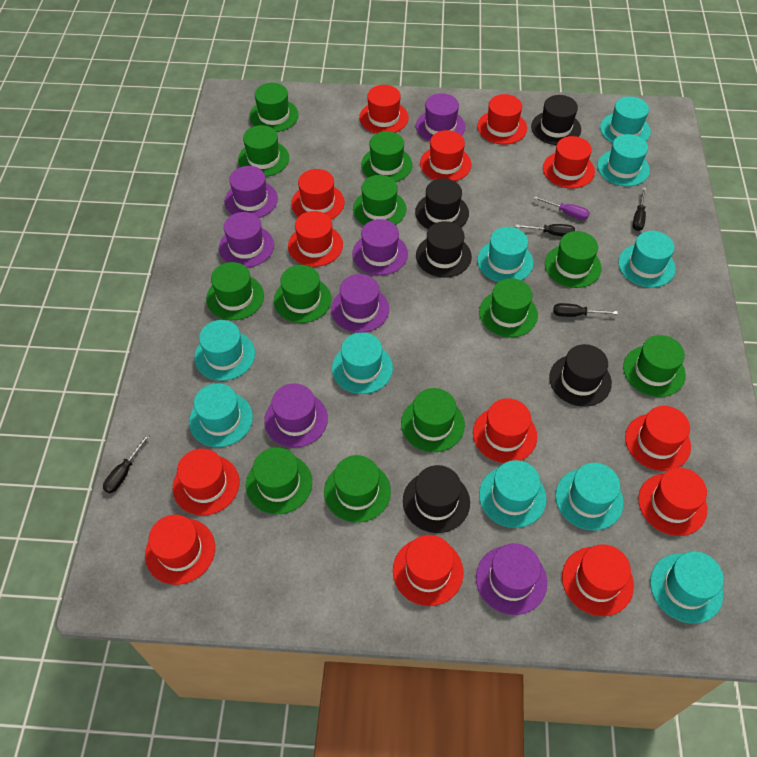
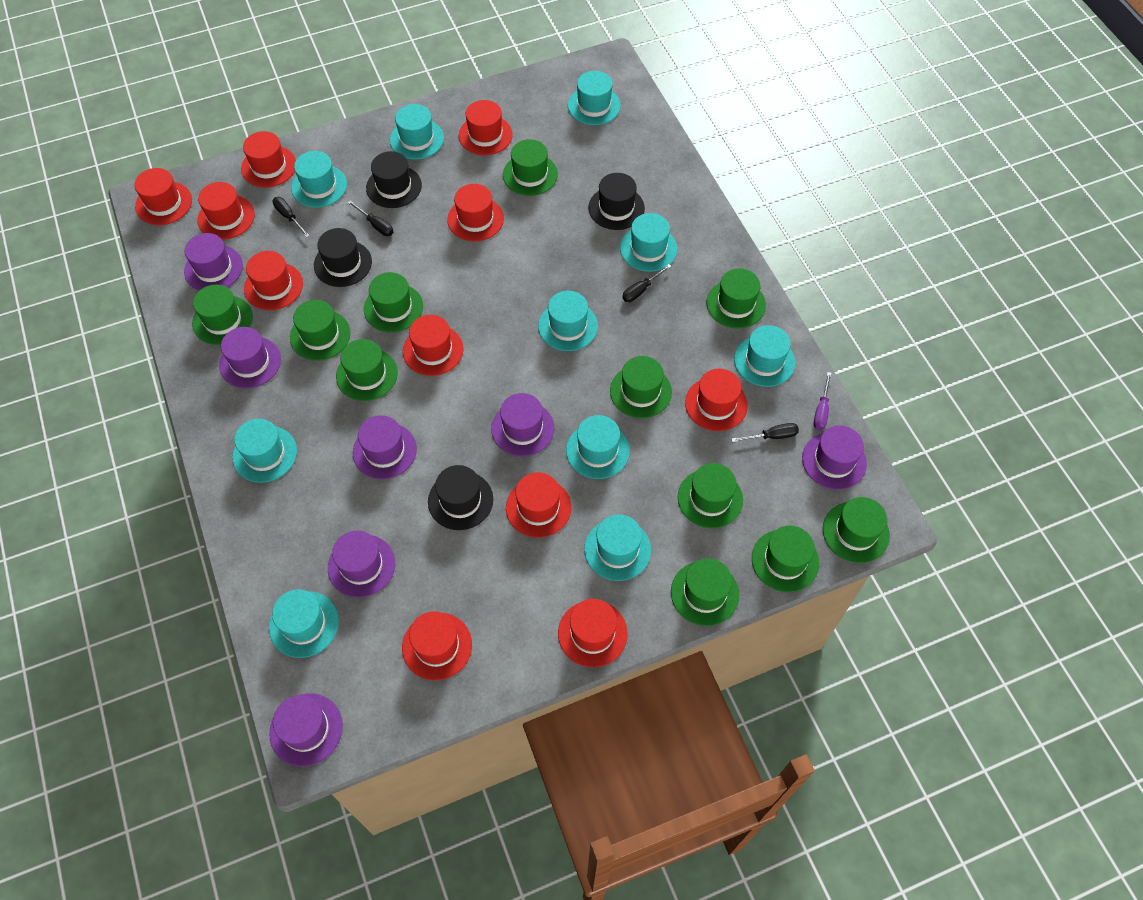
black hat: [403,465,470,533] [415,178,469,229] [416,221,472,278] [531,95,581,145] [549,344,612,407] = 5 -> [314,228,372,287] [366,151,422,208] [428,465,493,530] [589,173,645,230] = 4
green hat: [206,262,264,320] [238,125,289,177] [246,447,312,514] [249,83,299,132] [274,265,331,323] [324,455,391,523] [353,175,406,226] [361,131,413,182] [401,388,465,452] [479,278,538,337] [545,231,602,288] [623,335,686,397] = 12 -> [192,285,253,345] [290,300,351,361] [336,339,398,401] [364,272,423,332] [503,139,558,196] [610,356,672,418] [671,558,739,626] [678,463,743,528] [706,268,766,328] [752,525,819,592] [823,497,890,563] = 11
red hat: [145,515,215,585] [173,448,240,516] [288,211,343,267] [291,169,345,220] [359,85,409,134] [393,535,464,606] [420,130,471,181] [473,399,537,463] [477,94,527,145] [543,136,595,188] [562,544,634,616] [625,406,691,471] [638,468,707,536] = 13 -> [134,168,192,225] [198,182,255,240] [241,131,296,188] [244,251,303,310] [402,611,472,680] [403,315,464,376] [447,184,504,241] [459,100,513,155] [506,472,571,538] [558,599,628,667] [685,369,748,431] = 11

